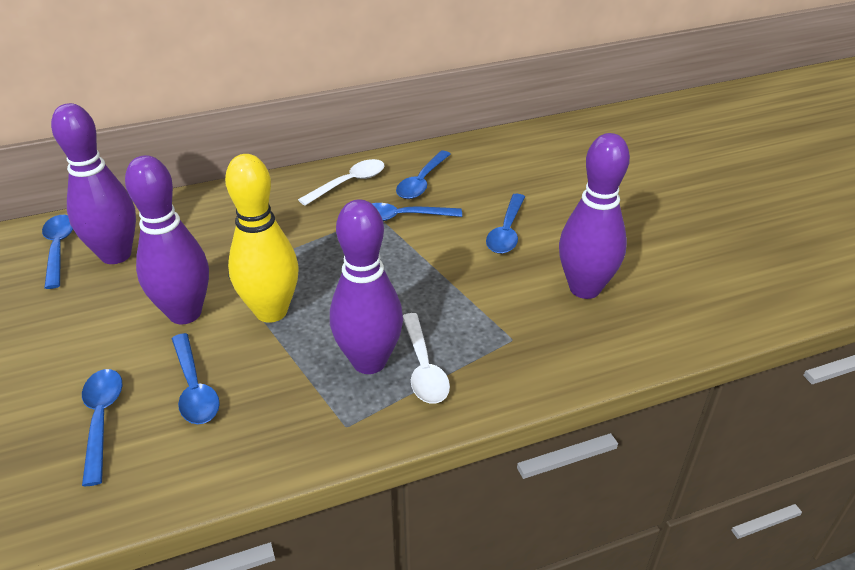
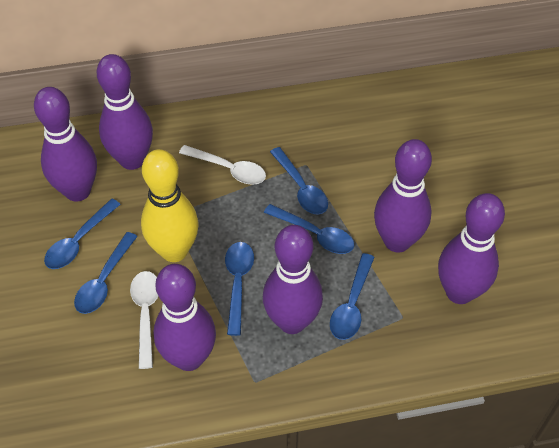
purple bowling pin: [51,103,136,264] [125,155,209,324] [330,199,403,374] [559,133,630,299] = 4 -> [34,87,97,202] [97,54,153,170] [153,264,216,371] [263,225,323,334] [374,139,432,252] [438,193,505,304] = 6

